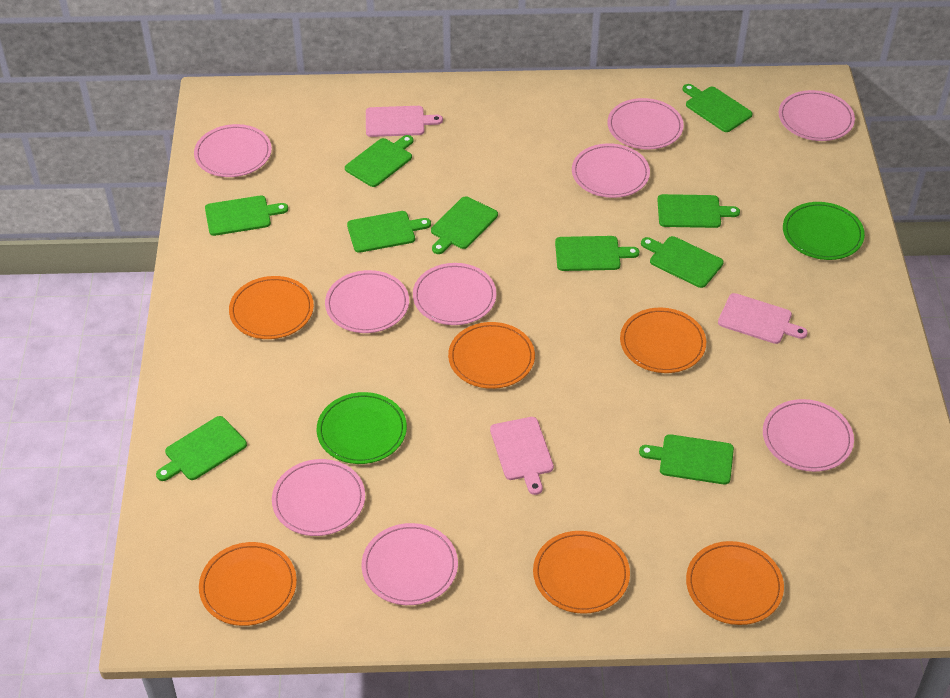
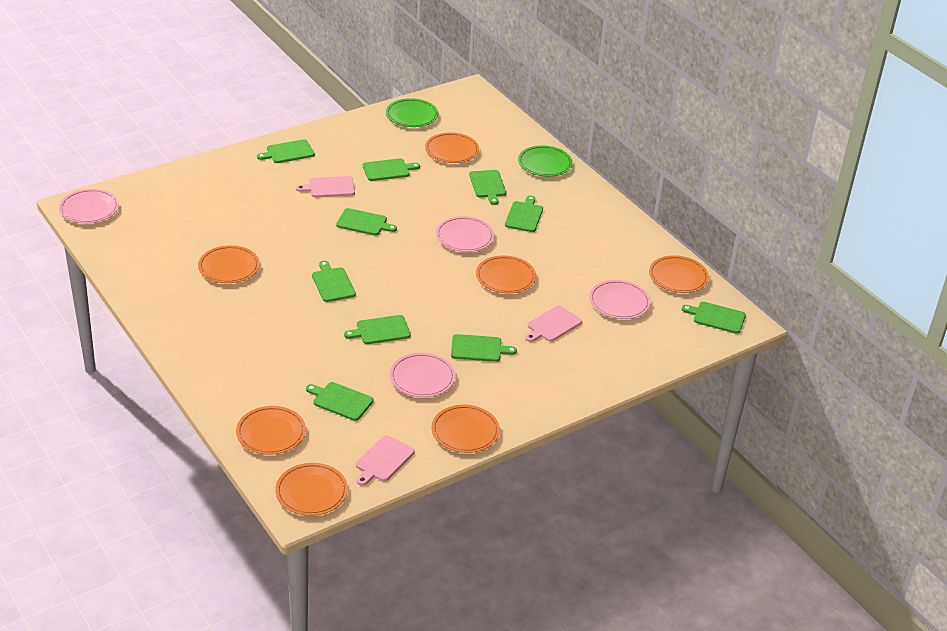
orange plate: [199,542,297,626] [229,276,314,339] [448,322,535,389] [533,531,630,614] [620,308,706,373] [686,541,784,625] = 6 -> [198,245,260,283] [236,406,306,455] [275,463,348,516] [425,132,479,163] [431,405,500,453] [476,255,536,293] [649,255,709,293] = 7
pink plate: [194,124,272,177] [272,459,365,536] [325,270,409,333] [362,523,458,605] [413,263,497,325] [572,143,650,198] [607,98,684,150] [763,399,854,472] [779,90,855,141] = 9 -> [59,189,119,223] [390,353,455,397] [436,216,494,252] [589,280,651,319] = 4

